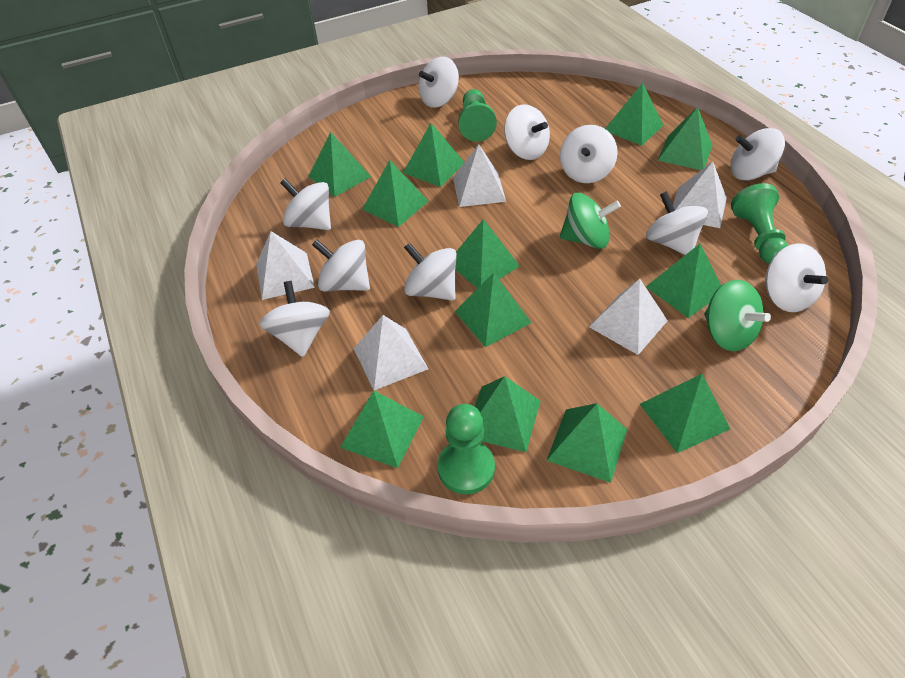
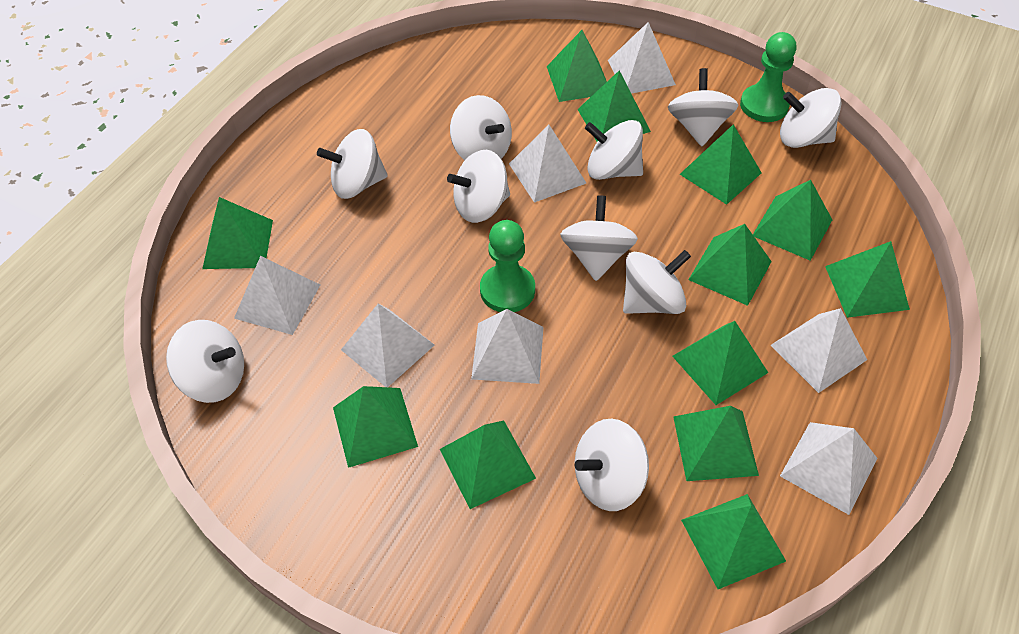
green pawn: [438,404,495,495] [458,89,497,142] [731,183,788,264] = 3 -> [480,220,535,312] [740,32,796,122] = 2
green spinning top: [560,193,621,249] [704,280,771,351] = 2 -> none = 0
white pyramid: [256,231,315,300] [354,315,428,390] [453,144,506,207] [589,279,668,355] [673,161,727,228] = 5 -> [234,256,320,335] [341,304,434,387] [471,309,543,384] [509,125,586,203] [608,22,676,94] [771,308,867,393] [780,422,878,515] = 7

